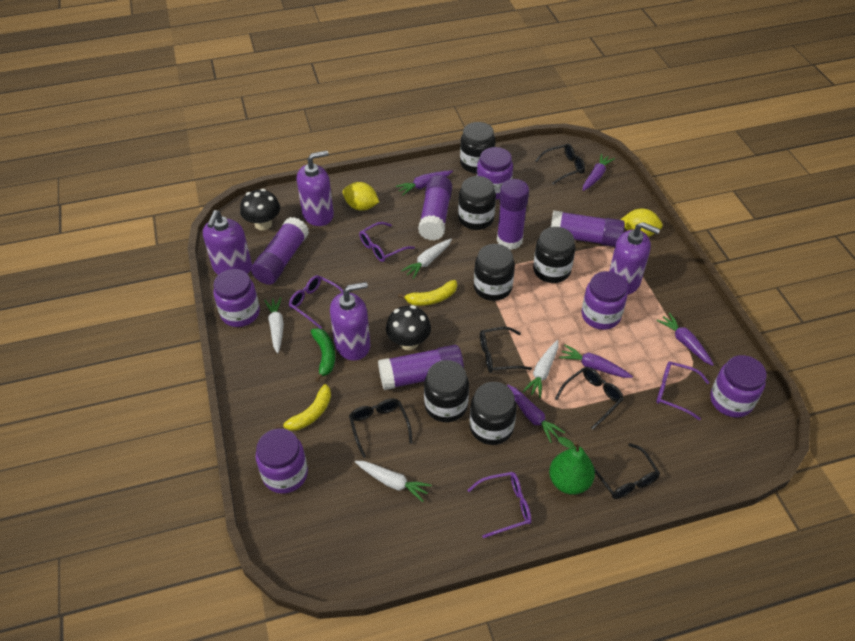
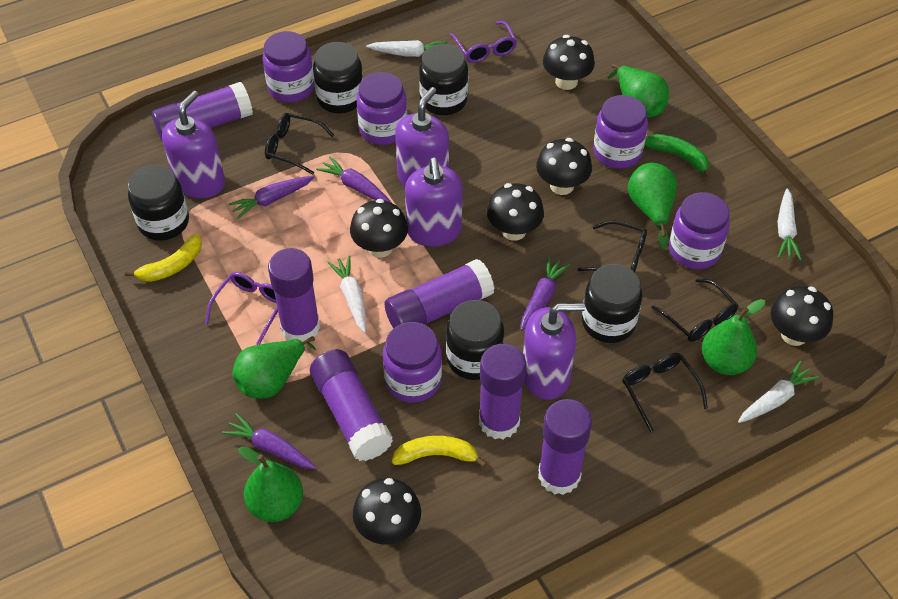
black glasses: [349,398,413,458] [480,327,532,373] [535,144,585,185] [555,367,624,430] [594,443,660,499] = 5 -> [265,113,334,175] [577,220,647,272] [622,353,708,432] [651,278,738,342] = 4
black jar: [424,360,469,422] [458,176,496,230] [460,122,495,173] [470,382,517,445] [474,244,515,301] [533,227,575,283] = 6 -> [128,165,189,241] [313,42,363,113] [419,44,468,115] [446,300,504,380] [582,264,642,343] = 5
black mushroom: [240,189,280,230] [386,305,431,350] = 2 -> [350,199,408,258] [353,478,421,545] [487,183,544,241] [536,138,592,195] [543,35,595,90] [771,286,833,346] = 6
green pear: [549,437,595,495] = 1 -> [232,336,316,399] [238,447,303,522] [608,64,669,118] [628,163,677,249] [702,299,765,375] = 5
purple carrot: [396,171,453,195] [507,385,565,443] [559,345,633,378] [583,154,615,191] [657,313,714,366] = 5 -> [222,413,317,469] [228,176,315,219] [316,156,392,203] [521,256,570,331] = 4
purple glasses: [289,275,343,329] [359,222,415,262] [467,472,531,538] [656,361,710,420] = 4 -> [205,272,278,345] [450,21,517,63] = 2
purple glue stick: [251,217,309,285] [378,345,464,390] [418,175,452,241] [497,179,529,250] [551,210,625,247] = 5 -> [152,82,253,142] [268,248,320,342] [310,349,393,461] [384,259,495,329] [479,344,526,439] [538,399,592,495] = 6
yellow lemon: [343,182,379,211] [620,208,663,237] = 2 -> none = 0

